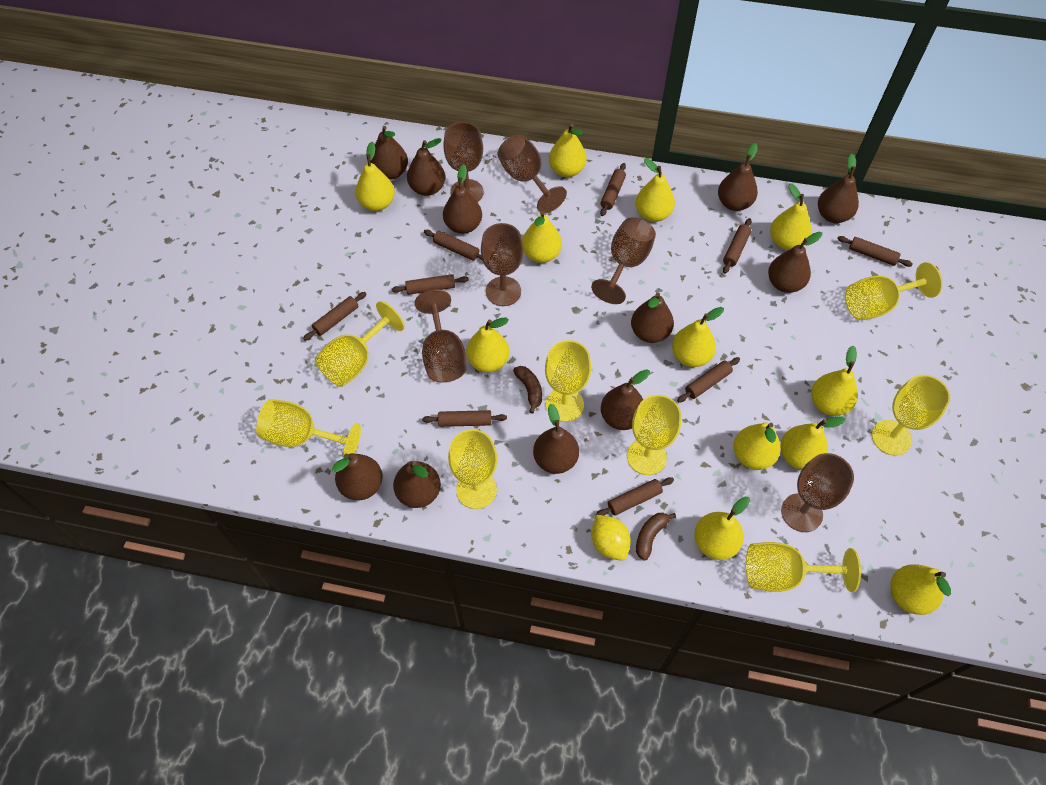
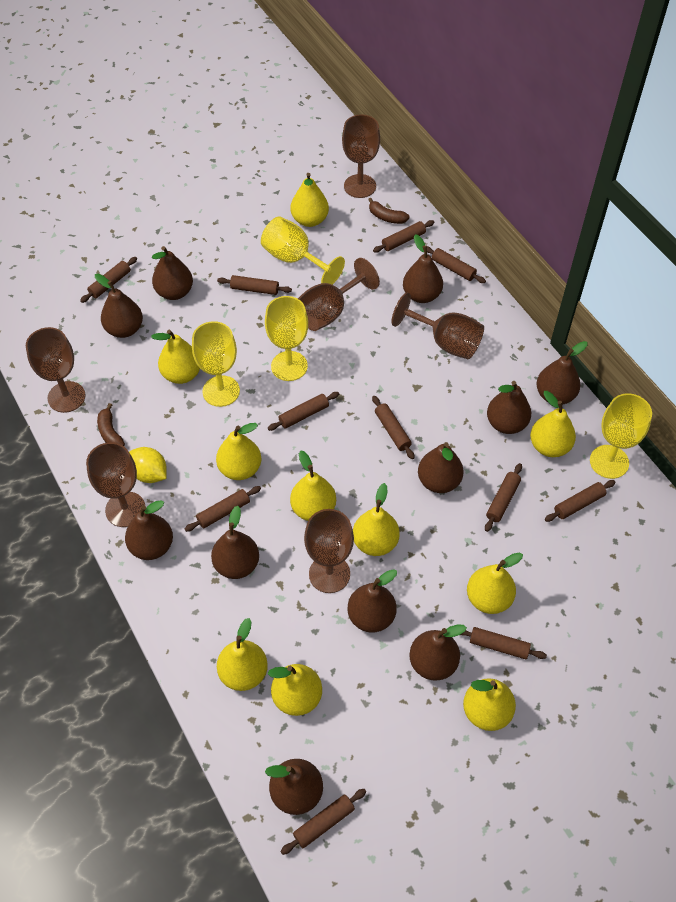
brown rolling pin: [303,292,366,341] [392,274,469,295] [422,410,507,427] [424,230,483,261] [596,477,674,516] [600,163,626,216] [677,357,740,403] [723,218,752,274] [838,236,912,267] = 9 -> [80,257,137,303] [185,486,261,532] [217,275,292,295] [268,392,339,431] [280,789,366,855] [372,396,415,459] [373,220,434,253] [427,246,486,283] [460,627,547,659] [485,463,522,532] [545,480,616,522] = 11
yellow goblet: [256,399,361,457] [315,301,405,387] [448,429,497,509] [545,340,591,422] [627,395,681,475] [746,542,861,592] [845,262,942,320] [872,375,950,456] = 8 -> [192,321,240,407] [261,216,345,285] [265,296,308,381] [590,394,652,479] = 4
yellow pear: [355,142,395,211] [466,318,509,372] [522,211,562,263] [549,124,587,177] [635,158,675,222] [672,307,724,367] [694,496,750,560] [733,423,781,470] [770,183,811,250] [780,416,846,470] [811,346,858,416] [890,564,951,615] = 12 -> [151,330,200,384] [216,423,261,480] [217,618,268,691] [268,664,322,716] [290,450,336,521] [291,173,329,227] [353,483,400,556] [463,678,516,731] [467,553,523,614] [530,391,576,457] = 10

